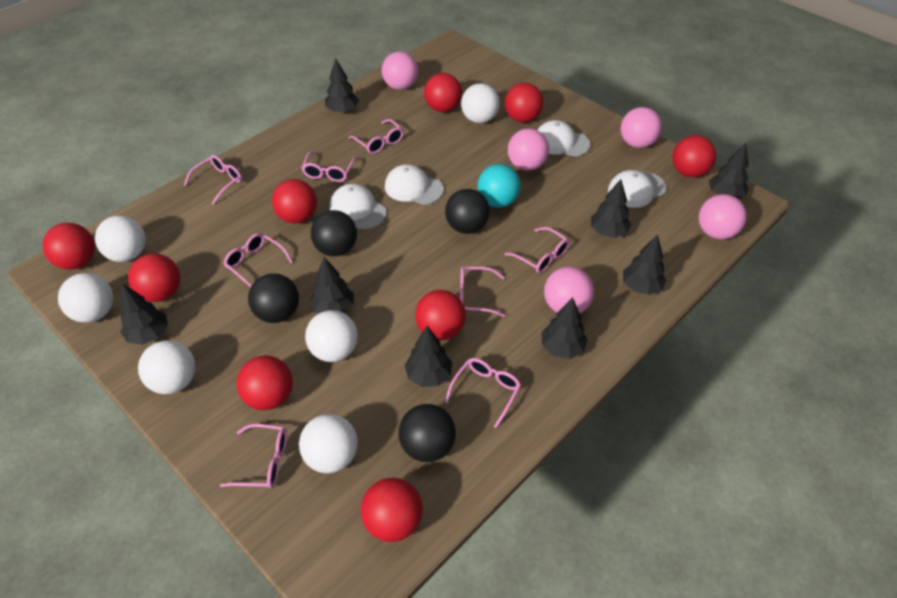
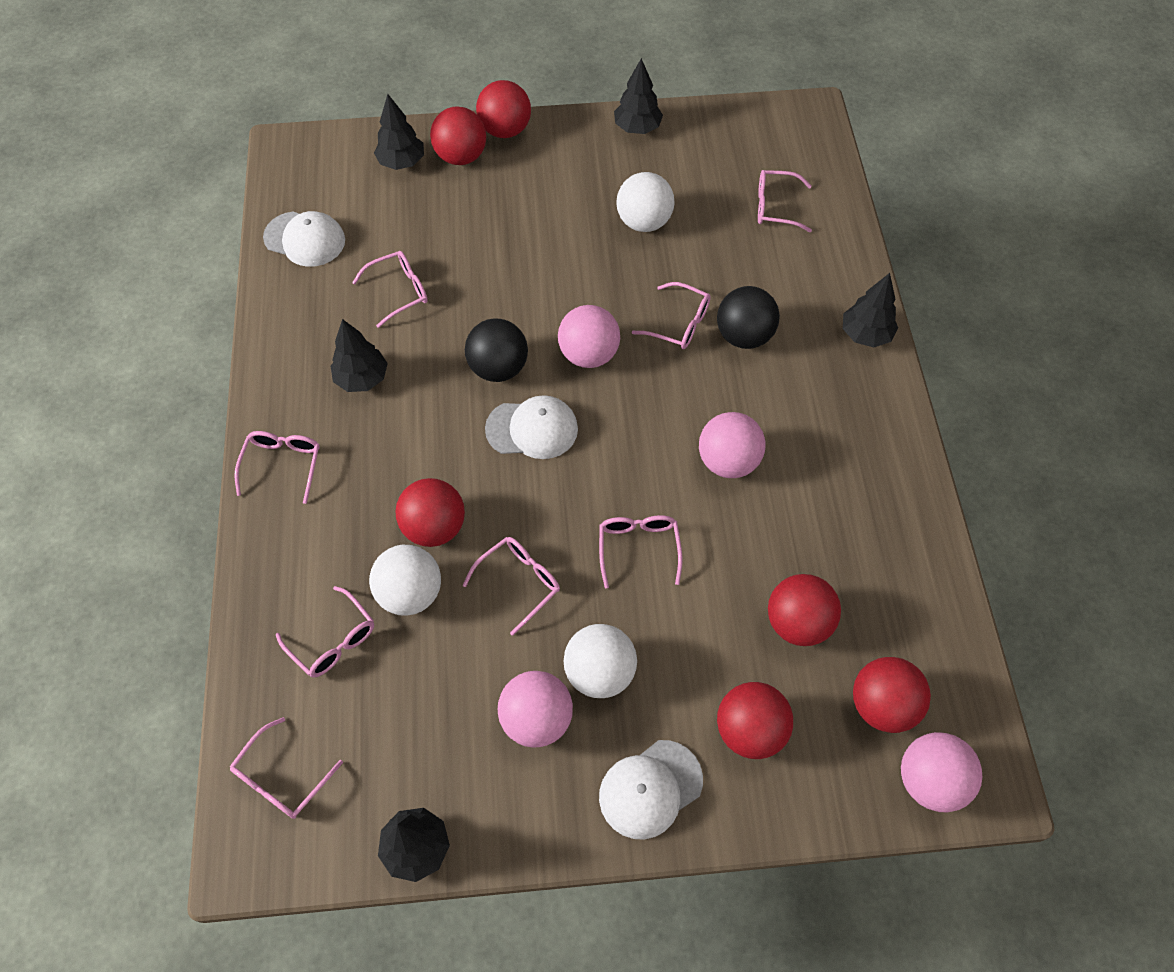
black ball: [248,273,299,323] [311,210,357,256] [398,404,456,462] [445,189,490,234] = 4 -> [465,319,528,382] [717,286,780,349] = 2
black tree: [120,283,168,345] [310,257,354,314] [325,58,359,113] [405,325,452,387] [541,297,588,359] [591,179,631,238] [623,234,666,295] [709,142,749,199] = 8 -> [331,319,388,392] [374,94,424,170] [378,808,450,882] [614,58,663,134] [843,273,898,347] = 5
pink ball: [382,52,418,90] [508,129,549,171] [544,267,594,313] [621,107,662,148] [699,194,747,239] = 5 -> [498,671,573,748] [558,305,620,368] [699,412,766,478] [901,732,982,813] = 4
red ball: [43,223,95,270] [128,253,180,302] [237,355,293,411] [272,179,317,224] [361,478,423,542] [415,290,466,340] [424,73,462,112] [505,83,543,122] [672,135,716,177] = 9 -> [395,478,465,547] [430,107,486,165] [476,80,531,138] [717,682,793,759] [768,574,841,646] [853,657,931,733] = 6
turquoise ball: [478,164,521,208] = 1 -> none = 0
white ball: [58,273,113,323] [95,216,146,262] [138,340,195,394] [299,414,358,473] [305,310,358,362] [461,83,500,123] = 6 -> [369,545,441,616] [564,624,637,698] [616,172,675,232] = 3
white cap: [330,184,387,229] [385,164,444,205] [537,120,591,157] [608,170,667,208] = 4 -> [263,211,345,267] [485,395,578,459] [599,740,703,840] = 3

